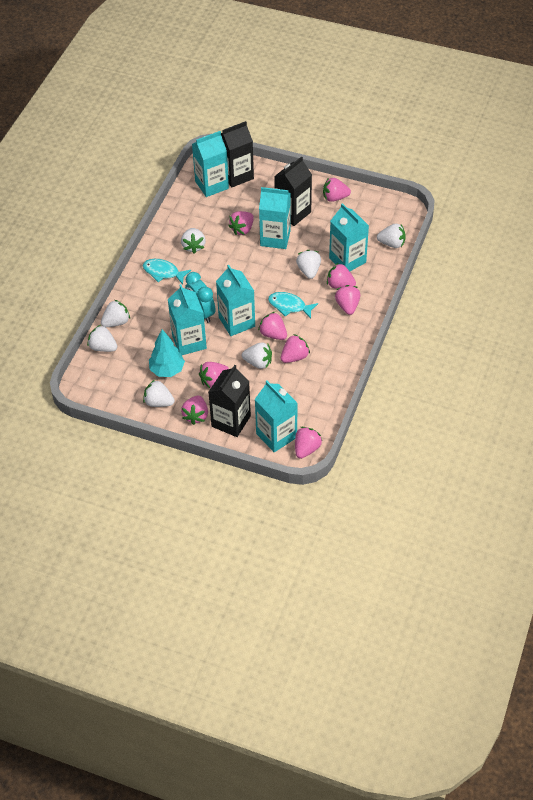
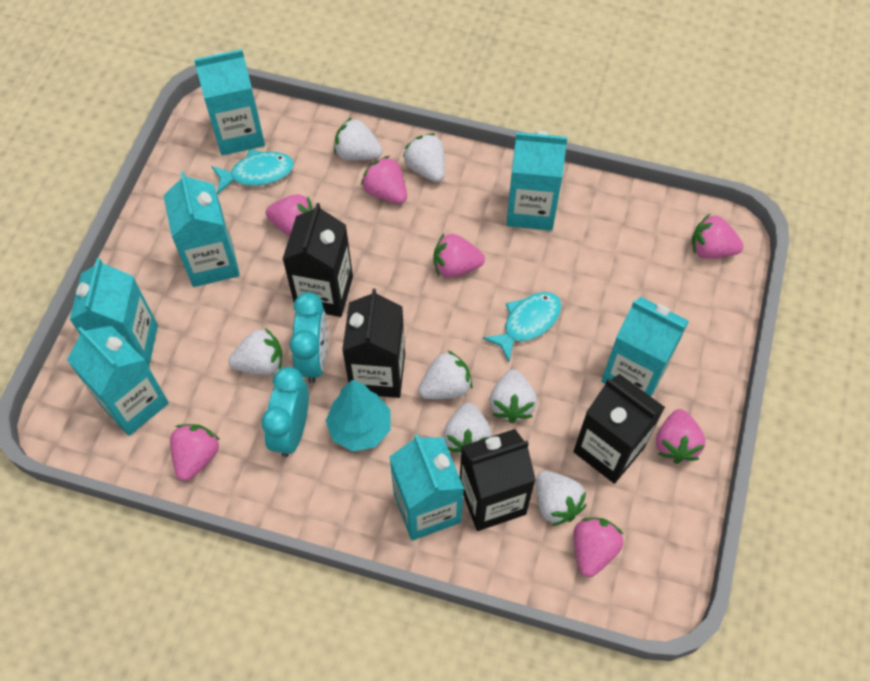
black carton: [208,365,251,437] [221,121,254,187] [274,156,312,226] = 3 -> [283,203,353,317] [342,289,405,398] [460,429,536,531] [573,374,665,484] = 4
pink strawberry: [181,396,208,425] [199,362,229,388] [228,211,254,235] [258,312,287,340] [281,334,310,363] [295,427,322,459] [323,178,351,202] [327,263,356,289] [335,285,360,315] = 9 -> [170,424,220,481] [266,194,315,236] [361,156,407,204] [433,234,485,278] [573,517,624,577] [656,409,705,464] [692,214,744,259] = 7
turquoise carton: [168,284,207,355] [192,131,229,197] [216,265,255,336] [255,381,298,452] [259,187,291,249] [329,203,369,271] = 6 -> [67,326,169,436] [69,258,158,367] [163,171,240,287] [194,49,265,156] [390,434,464,541] [506,131,568,231] [602,296,689,396] = 7
turquoise clock: [185,272,216,323] = 1 -> [261,367,309,457] [290,292,327,383] = 2

